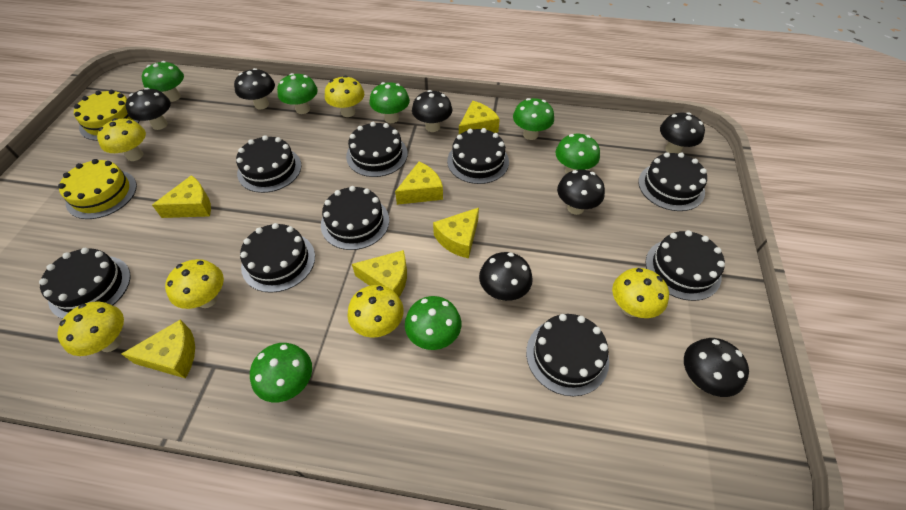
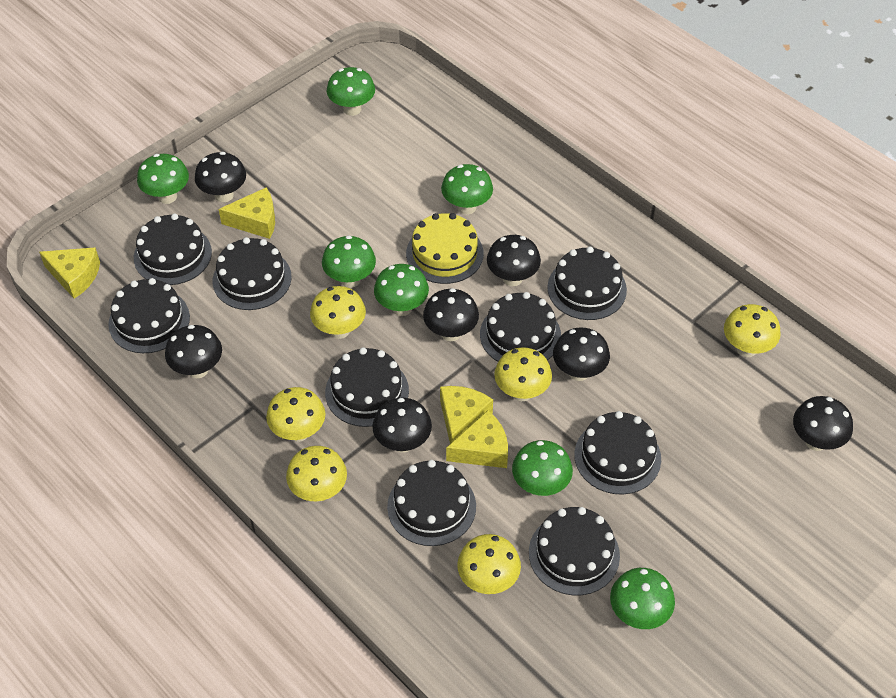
yellow cake: [58,159,137,219] [74,90,140,141] = 2 -> [406,213,484,284] = 1
yellow cheese: [121,320,195,378] [152,175,211,218] [352,250,407,297] [395,162,443,205] [433,208,479,258] [459,101,500,135] = 6 -> [39,247,100,299] [219,187,275,239] [440,386,493,444] [446,410,508,468] = 4

